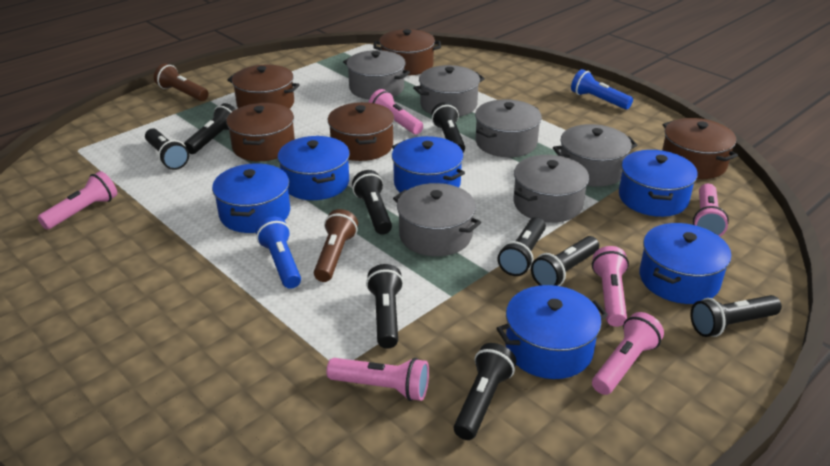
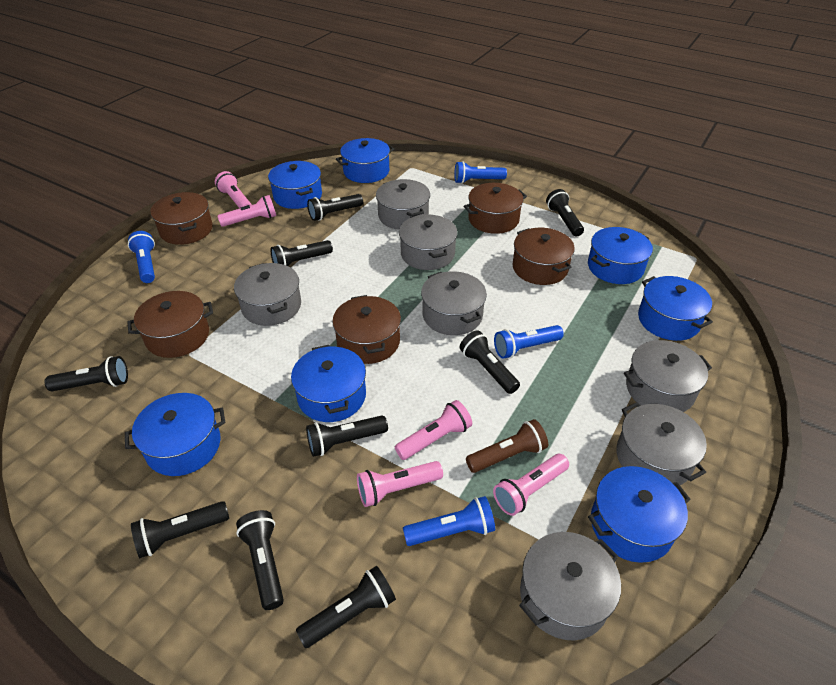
blue flashlight: [256,217,301,289] [571,69,633,110] = 2 -> [128,231,155,283] [403,496,495,546] [454,161,507,184] [494,325,564,359] = 4
blue pot: [212,163,290,233] [278,136,350,200] [392,136,465,193] [496,285,608,379] [619,150,698,217] [639,223,732,304] = 6 -> [125,393,226,476] [268,161,322,209] [291,345,366,422] [336,138,394,183] [588,227,653,284] [588,466,691,563] [638,276,713,341] = 7
brown flashlight: [154,63,209,101] [314,209,358,282] = 2 -> [466,419,548,473] = 1
grey pot: [343,50,410,99] [393,183,481,256] [413,65,485,117] [475,99,542,157] [513,155,589,223] [553,124,638,187] = 6 -> [234,263,301,326] [376,179,430,230] [399,215,458,270] [421,271,487,335] [519,532,621,640] [616,402,707,485] [624,340,712,412] = 7
pink flashlight: [38,171,117,229] [326,358,429,401] [369,89,423,134] [592,246,629,327] [592,312,664,395] [693,184,729,236] = 6 -> [215,171,252,208] [218,195,276,227] [357,461,443,507] [395,400,472,460] [493,454,569,516] = 5

